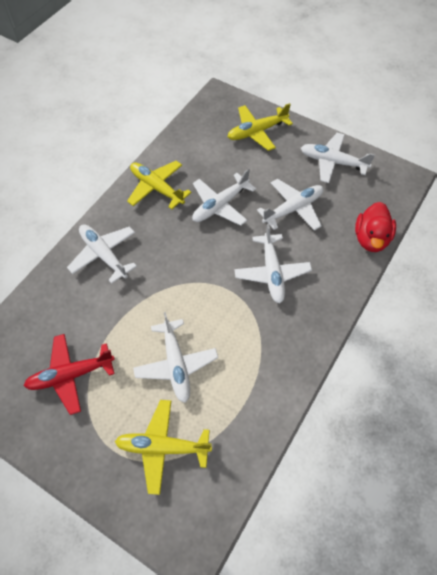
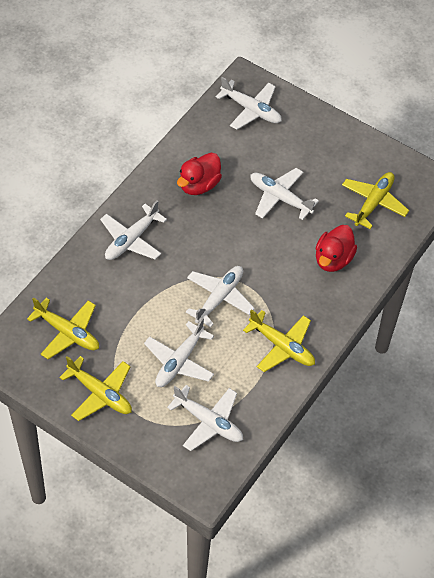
red duck: [355,202,396,252] = 1 -> [177,153,222,195] [316,225,357,272] = 2
red plane: [24,334,115,415] = 1 -> none = 0
yellow plane: [115,400,212,495] [127,161,191,209] [227,103,293,151] = 3 -> [27,297,99,359] [59,356,132,421] [243,309,315,372] [342,172,409,229] = 4

